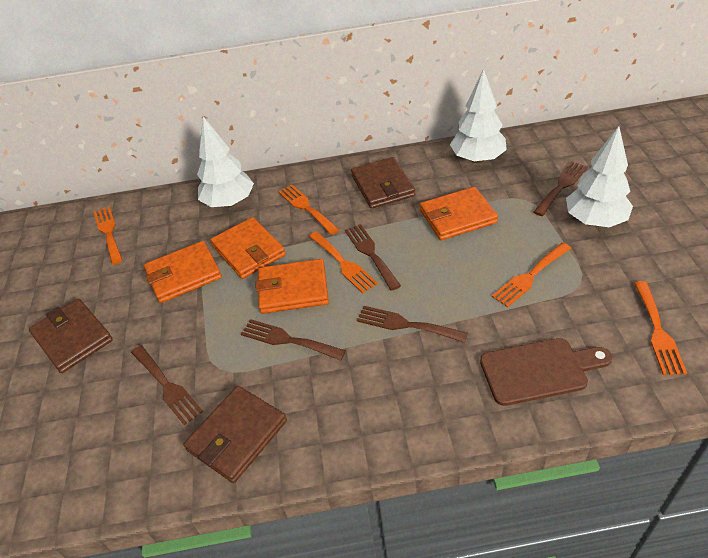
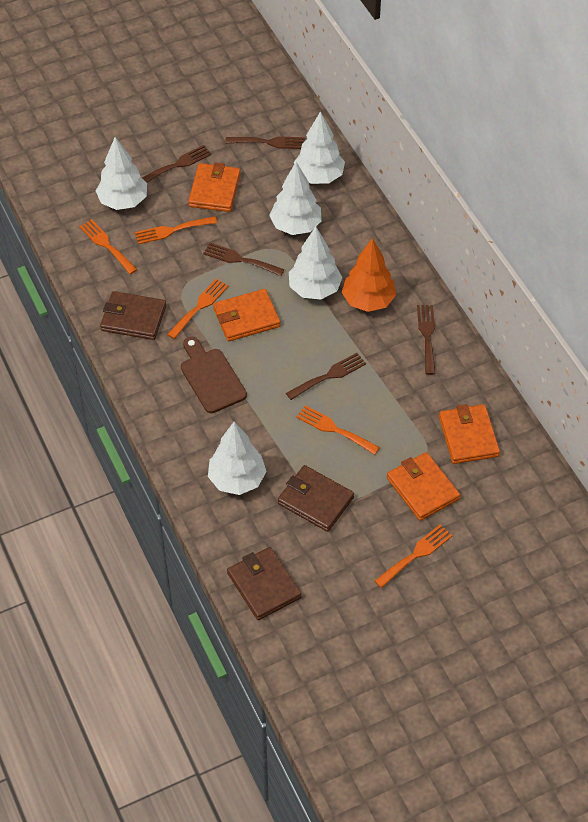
orange tree: none = 0 -> [342,238,396,312] = 1
white tree: [197,116,254,208] [450,69,507,163] [566,126,633,227] = 3 -> [96,137,147,210] [208,422,267,495] [269,162,322,235] [289,227,343,299] [294,111,345,184] = 5

